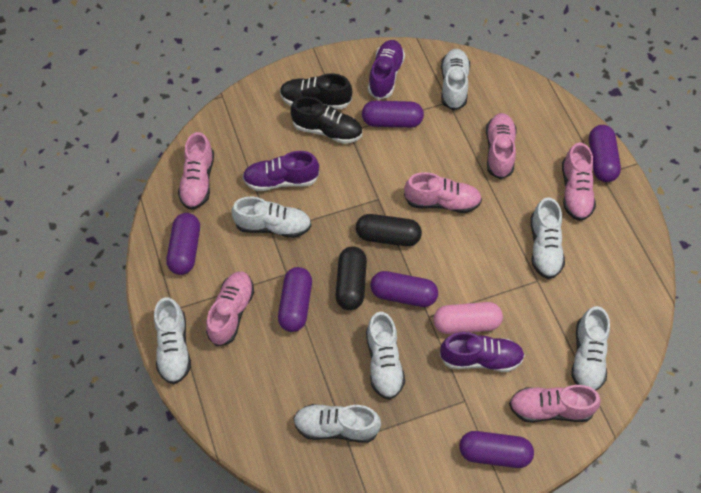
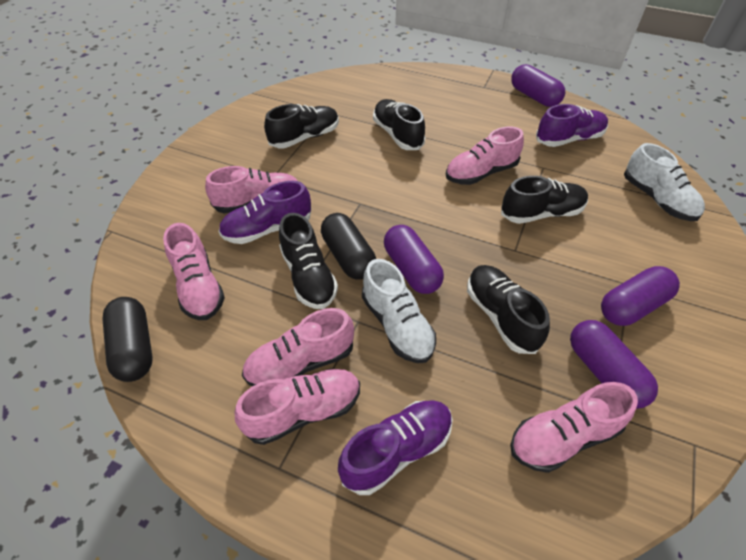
black shoe: [280,73,352,109] [291,97,362,144] = 2 -> [264,104,339,148] [279,213,338,309] [373,99,425,150] [467,265,550,354] [501,176,588,224] = 5
pink capsule: [434,302,503,334] = 1 -> none = 0
purple capsule: [167,213,200,275] [278,267,312,332] [362,101,424,128] [370,271,438,307] [459,431,534,468] [589,125,621,182] = 6 -> [384,225,444,294] [511,64,565,107] [570,320,658,409] [601,266,680,326] = 4
white shoe: [154,297,191,384] [232,197,311,238] [293,404,381,443] [366,312,405,400] [441,49,470,110] [531,197,565,279] [571,306,610,390] = 7 -> [362,259,436,363] [624,143,705,221] = 2

